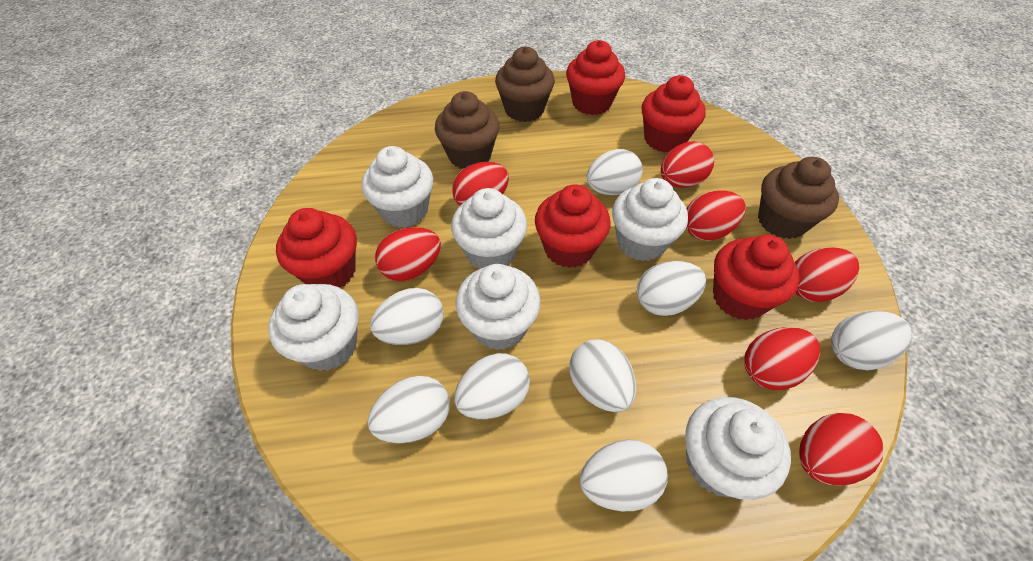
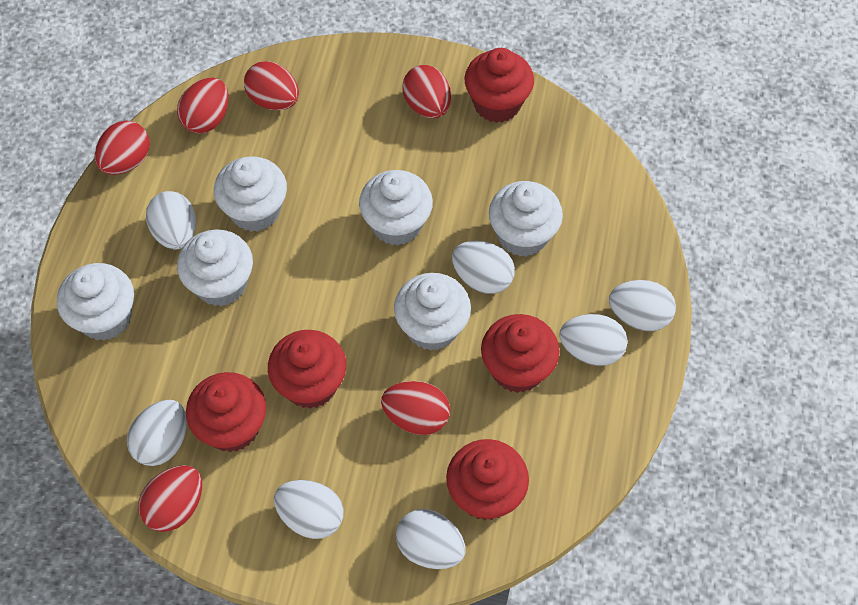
brown cupcake: [435,91,500,169] [495,46,555,122] [758,157,839,239] = 3 -> none = 0
red egg: [375,227,441,281] [452,162,509,206] [661,141,714,188] [686,190,746,241] [744,327,820,390] [795,247,859,302] [799,413,883,486] = 7 -> [95,121,150,175] [138,465,202,532] [177,78,229,134] [244,61,299,110] [381,381,450,435] [402,65,451,118] = 6
white egg: [368,376,450,443] [370,288,444,345] [454,353,530,419] [569,340,636,412] [580,440,668,511] [587,149,643,195] [637,261,706,316] [831,311,912,370] = 8 -> [127,400,187,466] [146,191,196,249] [274,480,343,539] [396,509,465,569] [452,241,515,294] [559,314,628,366] [609,280,676,331] = 7

